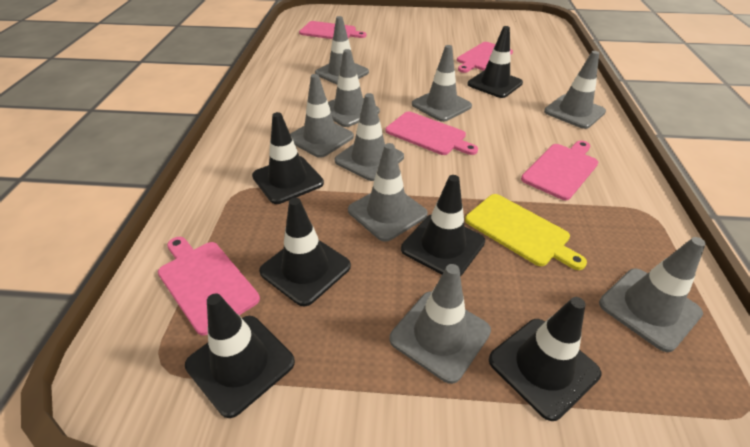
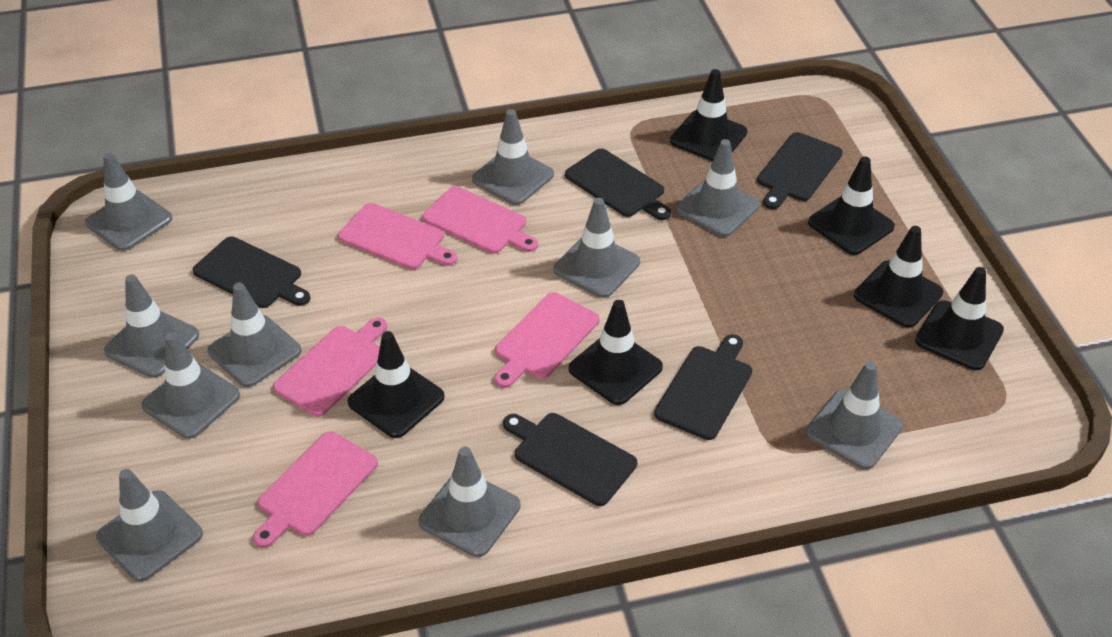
black cutting board: none = 0 -> [192,237,310,308] [503,413,637,506] [565,148,671,220] [654,334,752,440] [757,132,843,209] = 5
grey traffic cone: [290,74,354,158] [315,16,369,85] [328,49,380,127] [335,93,404,181] [348,143,428,242] [389,264,491,384] [412,45,472,122] [544,51,606,129] [599,237,706,352] = 9 -> [85,153,172,251] [96,469,203,582] [104,274,199,378] [141,332,240,439] [208,282,302,387] [419,446,521,557] [472,109,554,205] [553,198,640,298] [676,139,760,237] [806,361,903,469] = 10
yellow cutting board: [465,194,587,270] = 1 -> none = 0

